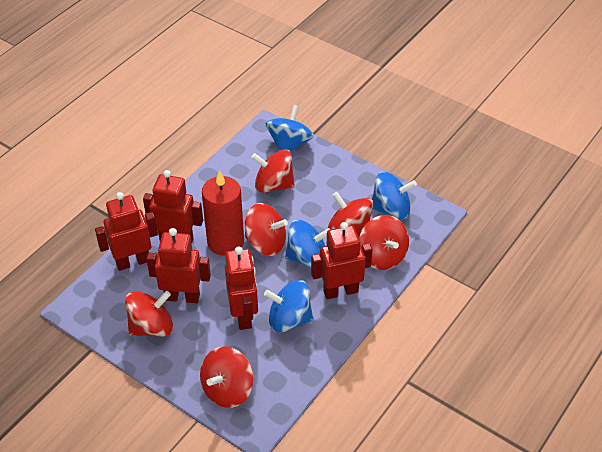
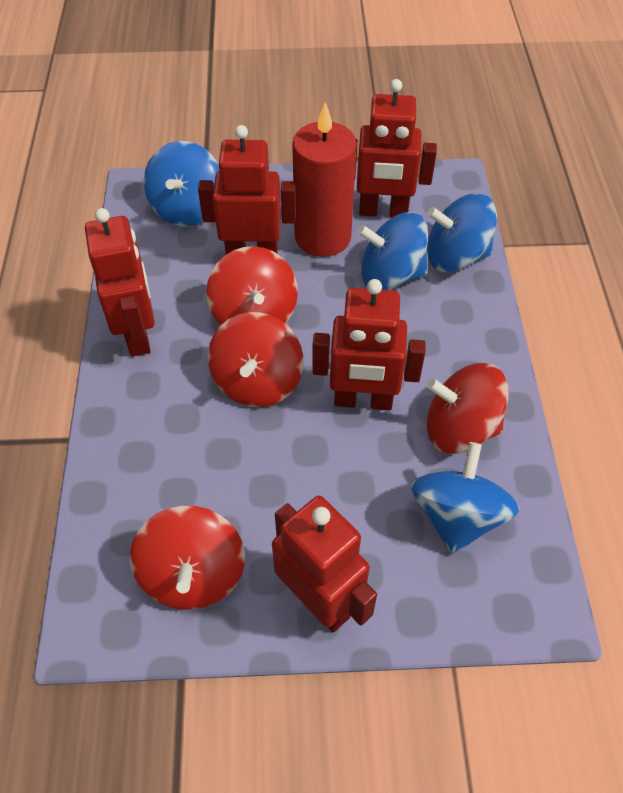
red spinning top: [125,291,173,337] [200,346,254,408] [245,203,288,256] [251,149,295,193] [328,192,373,237] [359,215,409,270] = 6 -> [130,506,245,610] [206,246,298,325] [208,312,303,407] [427,363,509,454] = 4

